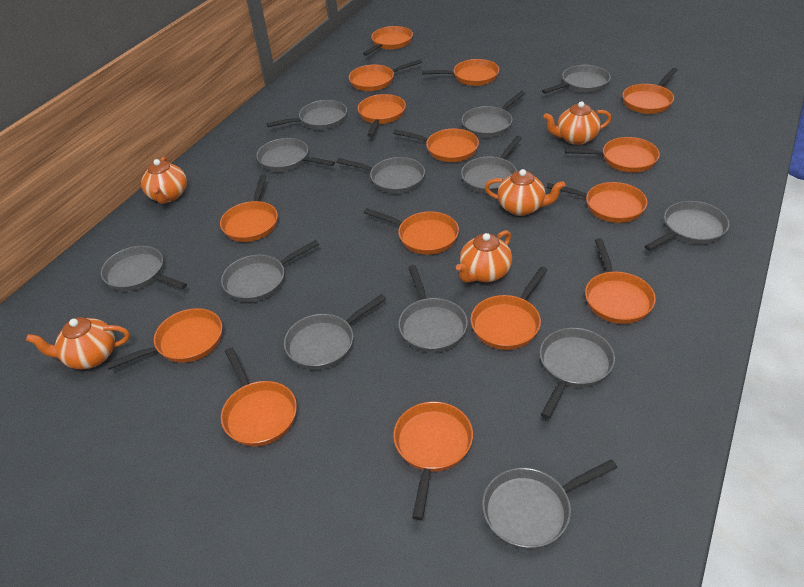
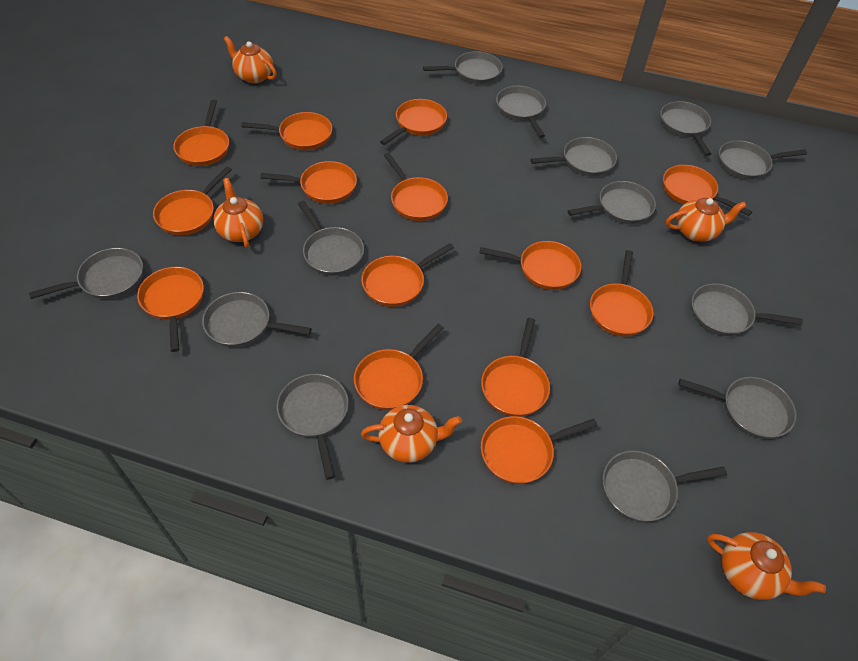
orange pan: [106,308,222,370] [220,174,278,242] [221,348,297,446] [349,59,422,91] [358,94,406,137] [363,26,413,56] [364,208,459,255] [393,129,479,162] [393,402,473,520] [422,59,499,86] [471,267,547,350] [546,182,647,223] [565,137,660,172] [585,238,656,324] [622,68,678,114] = 15 -> [137,267,204,352] [153,166,232,235] [173,100,229,166] [241,112,332,150] [260,161,357,204] [354,324,444,410] [361,243,454,307] [380,99,447,145] [384,153,448,221] [480,241,581,290] [481,318,550,417] [481,416,598,484] [590,250,653,336] [663,165,752,216] = 14

